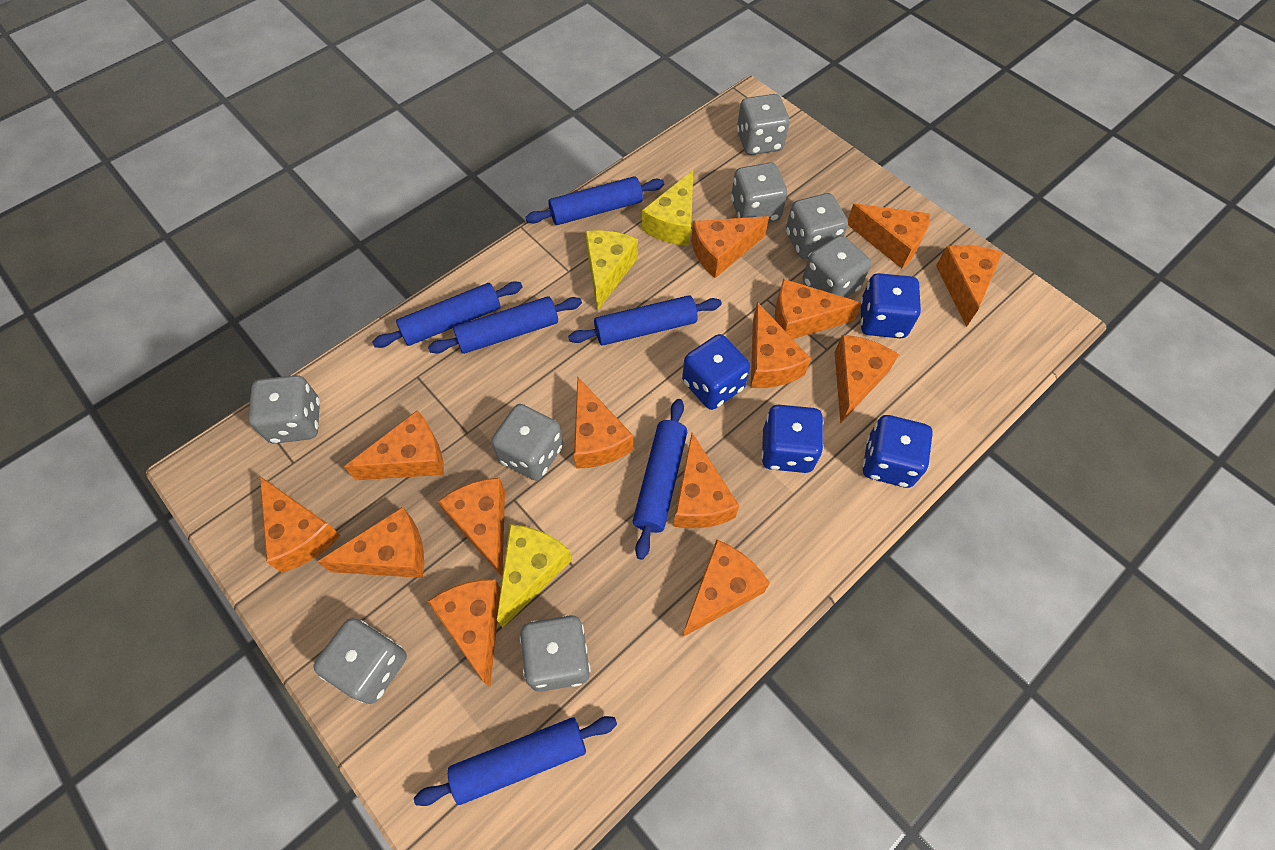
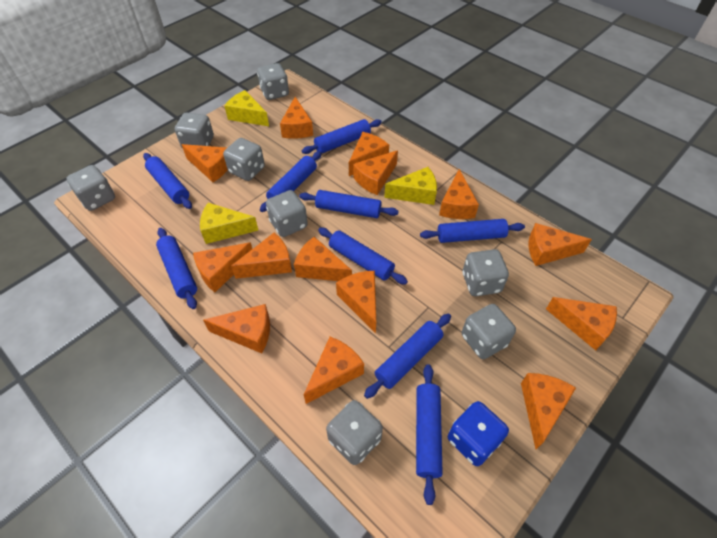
blue dice: [682,334,750,410] [761,405,824,473] [860,273,921,338] [862,415,933,488] = 4 -> [448,401,509,466] = 1
blue rolling pin: [372,281,523,348] [414,716,617,806] [428,296,582,354] [526,176,664,225] [568,295,722,346] [633,399,687,560] = 6 -> [143,153,192,209] [156,228,197,309] [260,151,322,212] [299,190,399,218] [302,119,382,154] [318,228,408,285] [364,313,451,399] [416,364,443,505] [420,219,525,243] = 9

